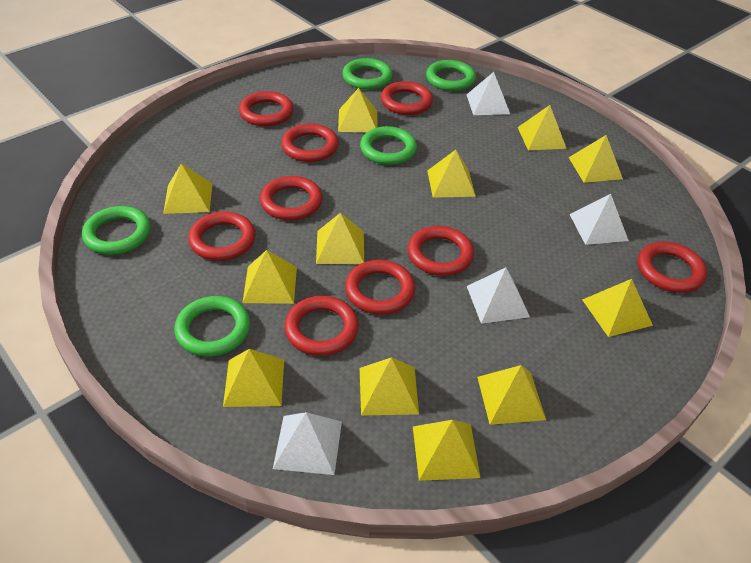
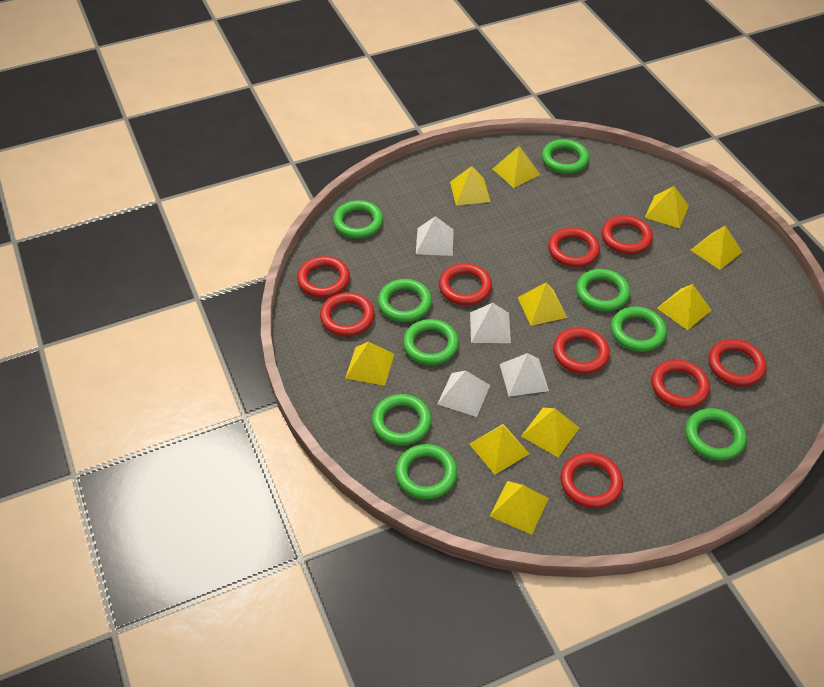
green ring: [82,206,151,255] [174,296,250,357] [342,58,393,90] [360,126,417,165] [426,60,476,91] = 5 -> [333,200,383,238] [372,394,431,446] [378,279,432,322] [395,444,457,499] [403,319,459,365] [542,139,589,174] [576,269,630,311] [611,306,667,352] [685,408,747,461] = 9
yellow pyramid: [163,164,212,214] [223,349,284,407] [242,250,297,304] [316,213,364,264] [338,88,378,132] [360,357,419,415] [413,420,481,481] [427,150,476,198] [477,365,546,425] [518,105,567,150] [569,135,623,183] [582,279,653,337] = 12 -> [345,342,394,386] [450,166,491,205] [469,424,529,475] [490,481,549,535] [493,146,540,188] [518,282,567,326] [521,408,579,457] [645,186,689,228] [657,284,711,330] [691,226,742,270] = 10

